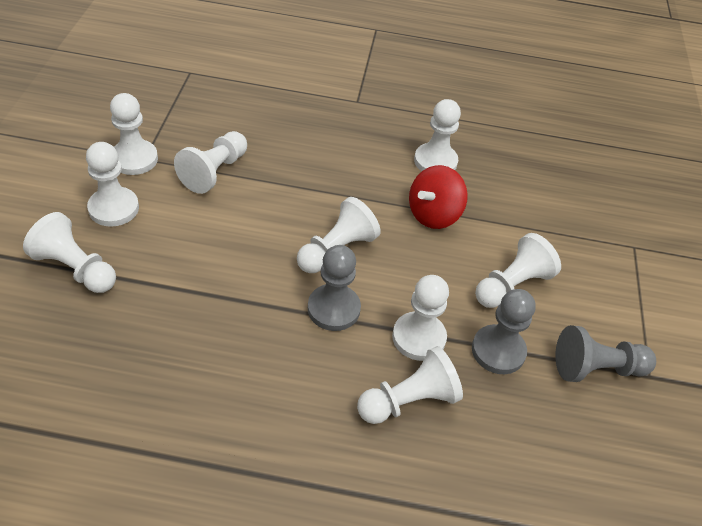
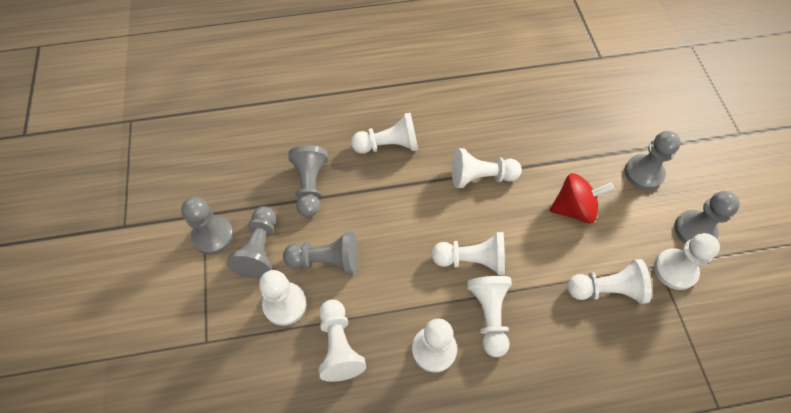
grey pawn: [308,245,361,331] [472,289,536,374] [555,325,656,382] = 3 -> [181,197,234,255] [227,206,276,279] [283,231,358,275] [288,145,328,217] [625,131,681,190] [674,191,740,244] = 6

